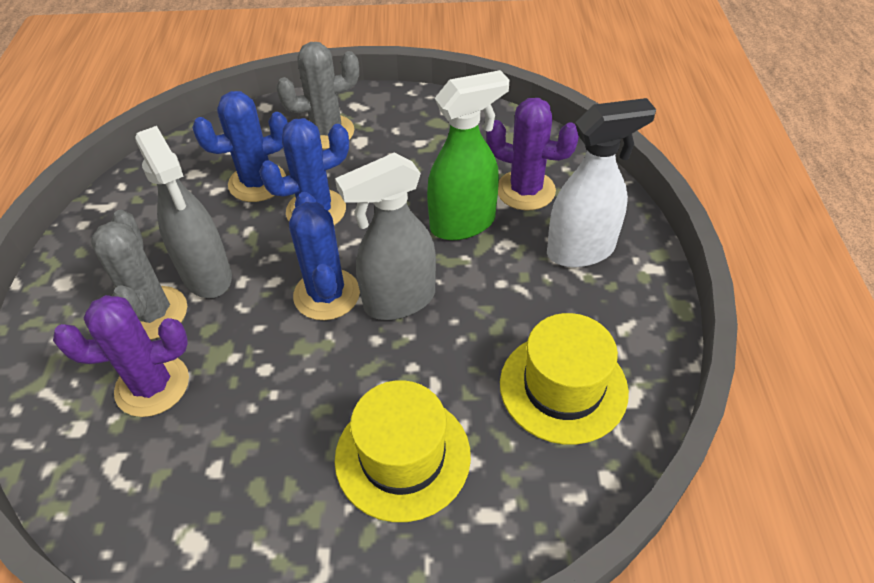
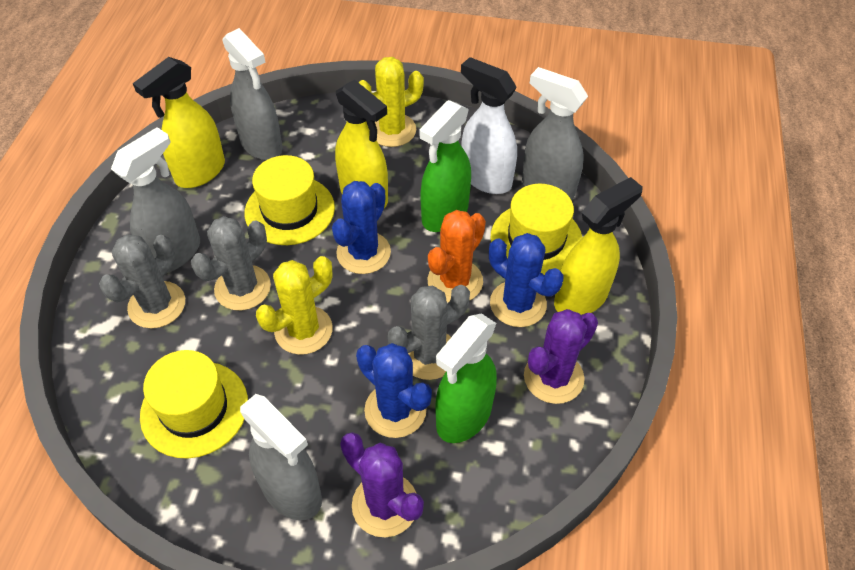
green spray bottle: [427,70,509,240] = 1 -> [419,100,471,232] [435,313,497,443] = 2
grey cactus: [91,210,187,340] [276,42,359,149] = 2 -> [99,234,185,329] [191,216,271,311] [388,285,470,380] = 3
grey spray bottle: [135,126,232,298] [335,153,436,320] = 2 -> [111,127,200,272] [222,28,282,160] [240,394,322,520] [522,67,588,200] = 4
orange cactus: none = 0 -> [428,210,486,303] = 1
yellow cactus: none = 0 -> [256,256,332,355] [359,57,424,147] = 2
yellow hat: [335,380,471,522] [500,313,629,445] = 2 -> [140,350,248,459] [245,155,335,245] [490,184,583,275] = 3
yellow spray bottle: none = 0 -> [133,57,225,188] [335,80,388,208] [554,177,643,315] = 3

